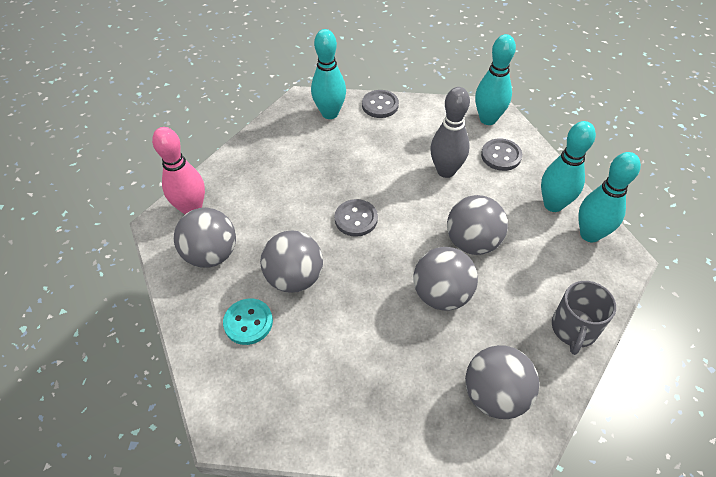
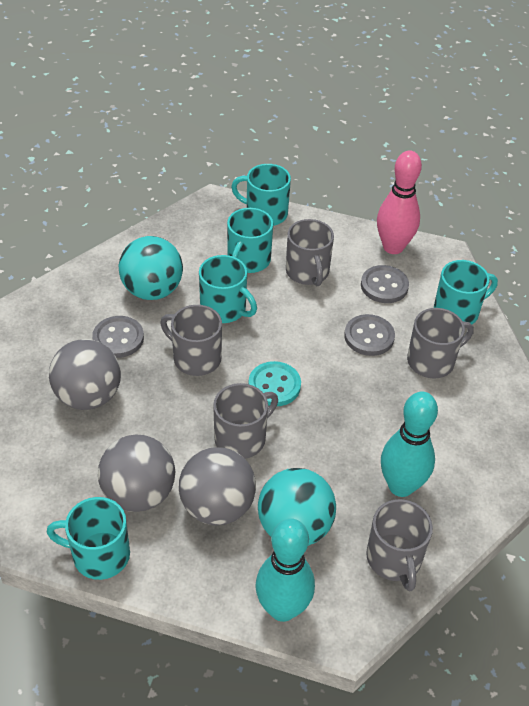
grey ball: [174,208,236,268] [260,230,323,293] [413,247,478,311] [447,195,508,255] [465,345,539,419] = 5 -> [49,339,121,410] [98,434,175,512] [179,447,256,525] = 3
grey bowling pin: [430,87,470,178] = 1 -> none = 0
grey mug: [552,281,616,355] = 1 -> [160,305,222,376] [213,383,278,459] [286,219,334,286] [366,499,433,591] [407,308,474,378] = 5
turquoise ball: none = 0 -> [119,236,183,300] [258,468,336,546] = 2
turquoise bowling pin: [311,29,346,119] [475,34,516,125] [541,121,596,212] [578,152,641,242] = 4 -> [255,518,315,622] [381,391,438,497] = 2
turquoise mug: none = 0 -> [47,497,130,580] [199,255,257,323] [227,208,273,273] [231,164,291,226] [434,260,498,324] = 5

